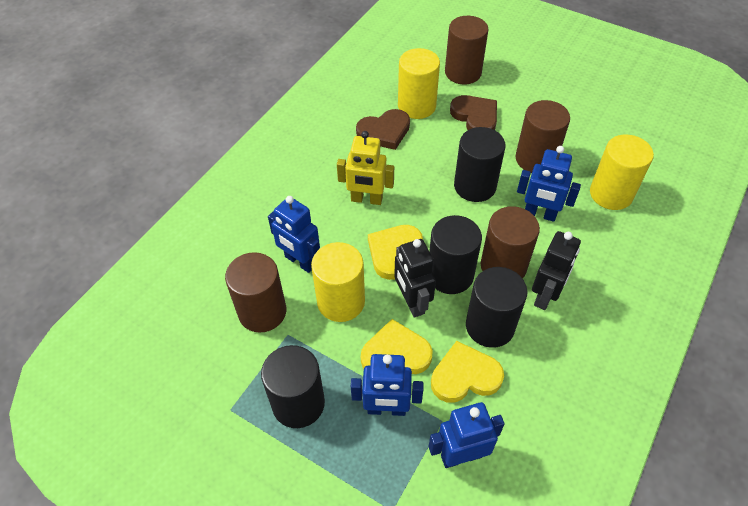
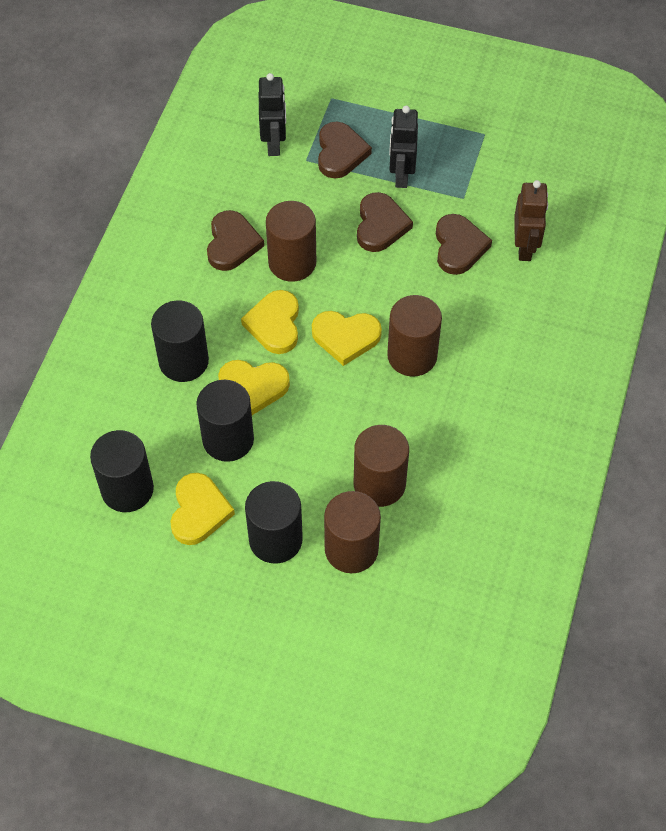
blue robot: [268,196,320,273] [351,354,423,416] [428,402,505,468] [517,146,581,222] = 4 -> none = 0
brown heart: [356,109,410,150] [450,95,497,130] = 2 -> [207,210,264,271] [318,122,372,178] [357,192,413,252] [436,214,492,275] = 4
brown robot: none = 0 -> [514,180,548,261] = 1
yellow cylinder: [311,242,365,322] [398,48,440,119] [590,134,654,210] = 3 -> none = 0
yellow heart: [361,319,432,374] [368,225,423,280] [431,341,504,403] = 3 -> [170,473,235,545] [218,360,290,415] [241,290,299,354] [312,311,382,366] = 4
yellow robot: [337,131,394,205] = 1 -> none = 0

